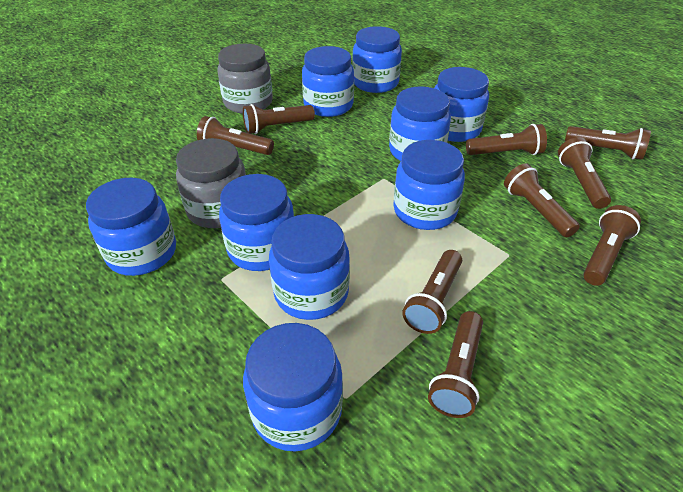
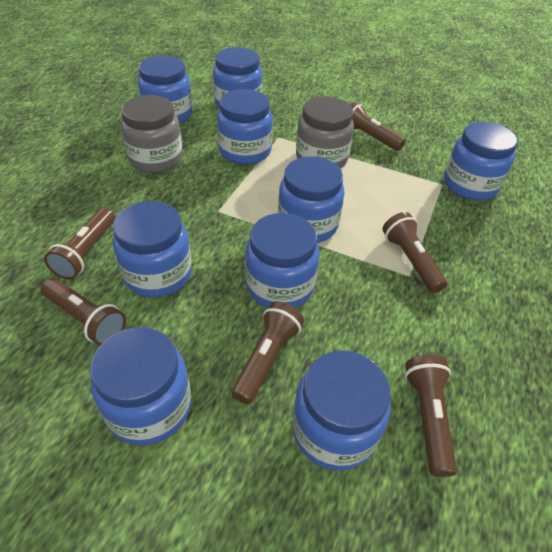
brown flashlight: [197,116,274,155] [243,104,315,134] [402,250,462,334] [428,311,483,418] [466,124,547,155] [504,163,580,237] [558,137,611,209] [565,126,651,160] [583,205,641,286] = 9 -> [41,278,126,346] [44,208,115,279] [231,301,304,404] [350,102,406,151] [383,212,447,293] [405,355,457,477] = 6

